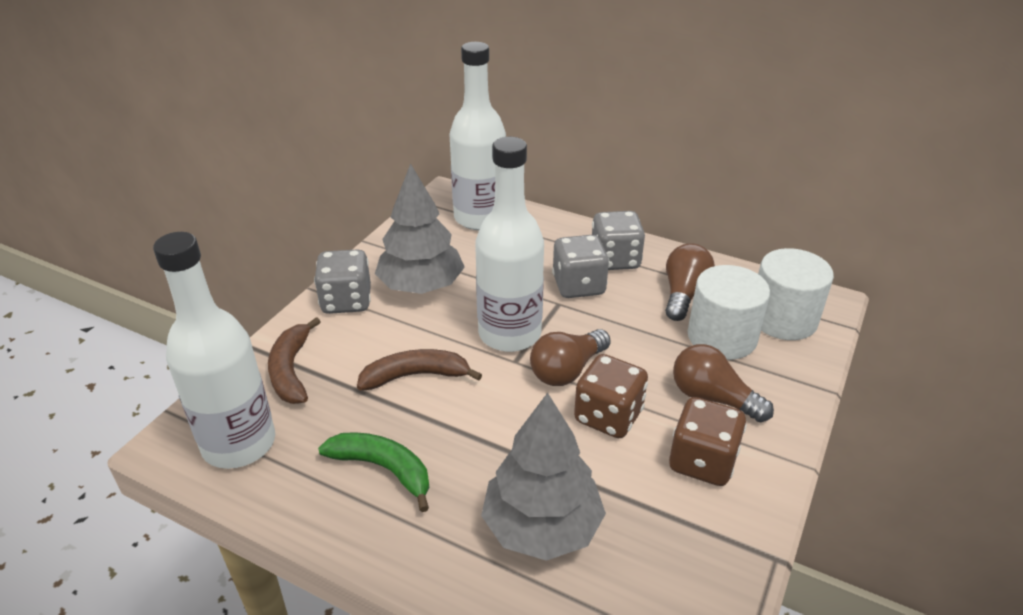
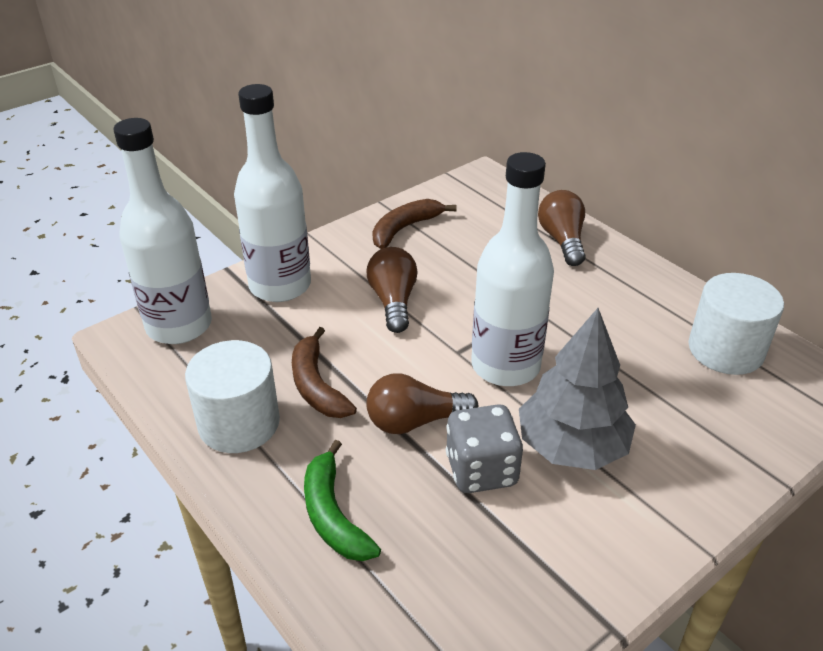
brown dice: [574,354,648,438] [669,397,747,486] = 2 -> none = 0
grey dice: [314,249,371,314] [552,235,609,298] [592,211,645,270] = 3 -> [446,404,523,493] = 1
grey tree: [375,163,465,294] [481,393,606,561] = 2 -> [519,308,636,470] = 1

